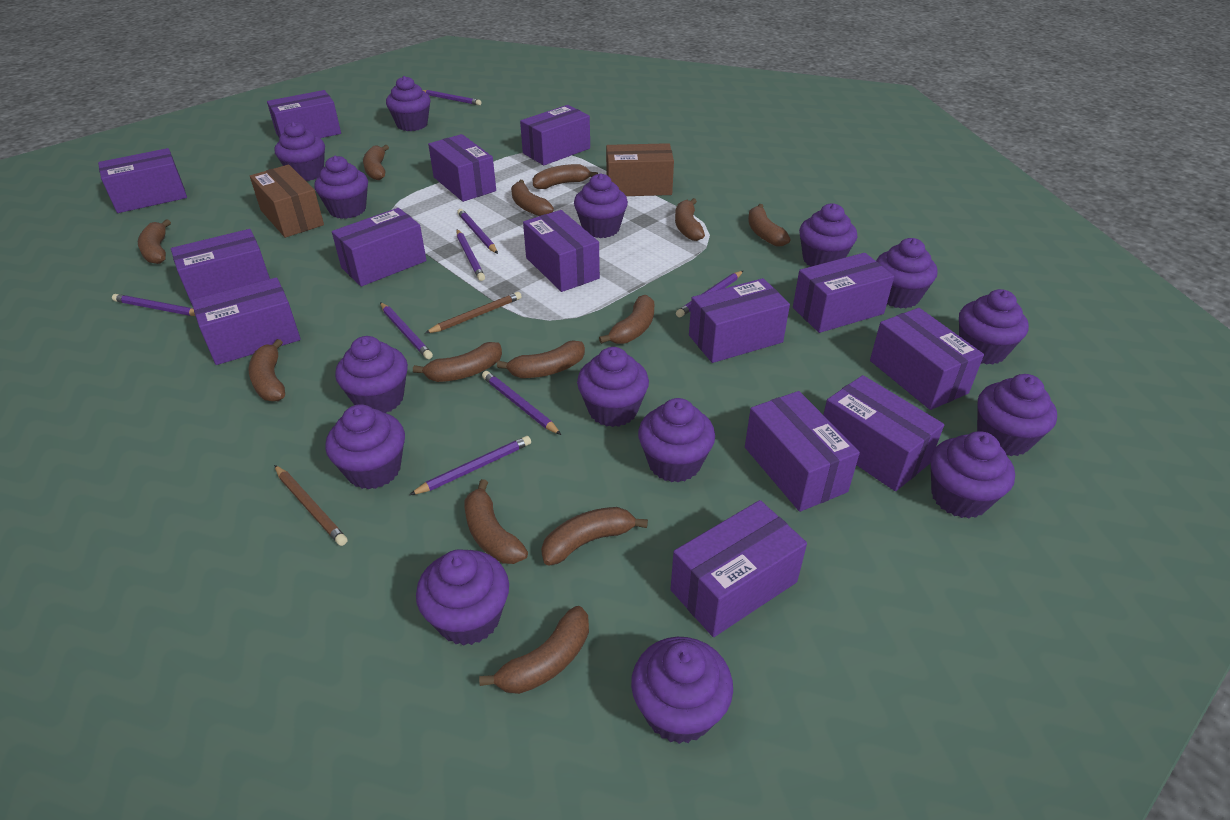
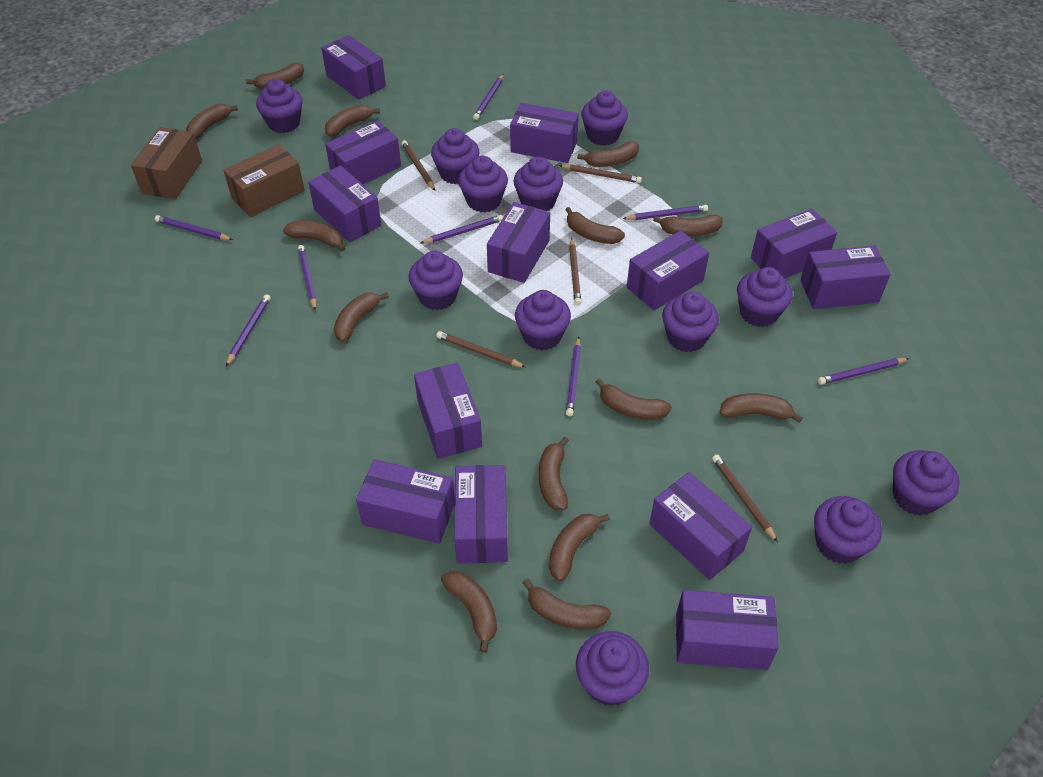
brown banana: [138,219,171,264] [249,339,285,401] [363,145,389,180] [413,342,502,382] [465,479,528,564] [479,606,589,694] [497,340,585,378] [511,180,554,216] [532,164,598,189] [541,507,648,566] [599,295,654,344] [675,198,705,241] [748,204,791,246] = 13 -> [186,104,238,139] [246,63,304,89] [283,220,345,251] [325,105,380,137] [334,292,389,342] [441,571,497,653] [523,578,611,629] [539,437,569,510] [549,513,610,581] [565,207,625,244] [577,141,639,167] [596,378,672,420] [653,215,723,236] [719,393,802,423] = 14
brown pencil: [274,465,348,546] [425,292,522,333] = 2 -> [402,140,435,191] [437,331,526,367] [559,164,642,183] [569,238,581,305] [712,455,778,542] = 5
purple box: [98,148,187,213] [171,229,270,306] [191,277,301,365] [267,90,341,138] [332,208,427,286] [428,134,496,202] [520,105,590,165] [523,210,600,292] [671,500,807,637] [689,278,790,363] [745,391,860,512] [793,253,894,333] [823,375,944,491] [870,308,984,410] = 14 -> [308,165,381,242] [322,35,386,100] [325,120,401,184] [356,459,455,544] [414,363,482,459] [454,465,508,563] [487,202,550,283] [510,103,579,163] [627,230,709,311] [649,472,752,580] [676,590,779,670] [751,209,837,279] [800,245,891,309] = 13
purple cupcake: [275,122,325,181] [314,156,368,219] [325,404,405,489] [335,336,408,413] [386,76,431,131] [416,549,509,646] [574,173,628,238] [577,347,649,427] [631,637,733,744] [638,398,715,482] [799,203,857,267] [876,238,937,308] [930,431,1015,518] [959,289,1029,364] [977,374,1057,456] = 15 -> [256,79,303,133] [409,251,463,310] [431,128,480,184] [458,156,508,212] [513,157,563,211] [515,290,571,350] [576,631,649,706] [581,91,628,146] [662,292,719,352] [737,267,793,327] [814,496,882,564] [893,450,960,516] = 12

